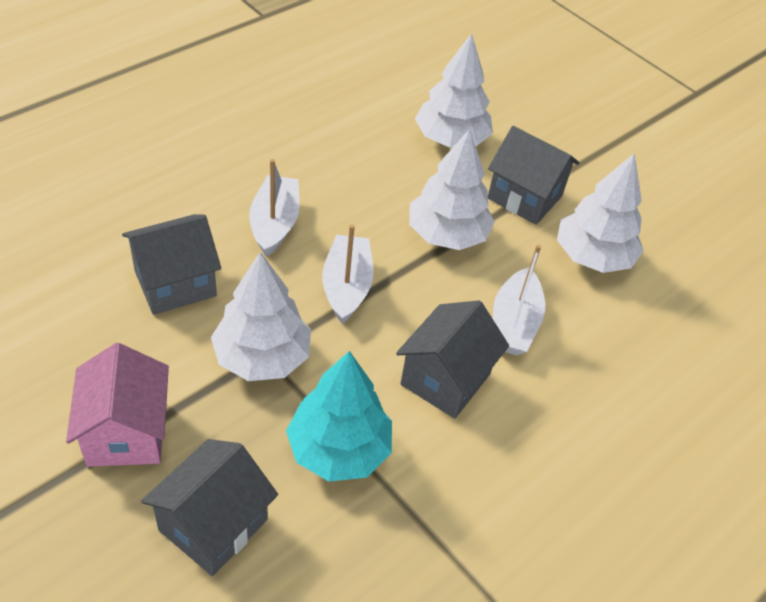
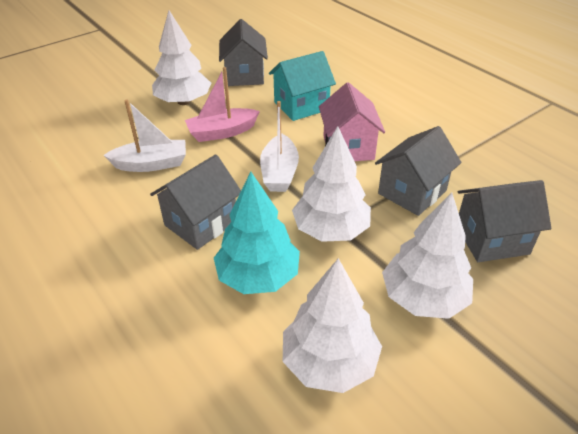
pink boat: none = 0 -> [185,67,260,142] = 1
turquoise house: none = 0 -> [269,51,336,121] = 1
white boat: [249,159,299,257] [322,225,373,324] [493,244,545,355] = 3 -> [104,100,186,172] [260,101,299,192] = 2

